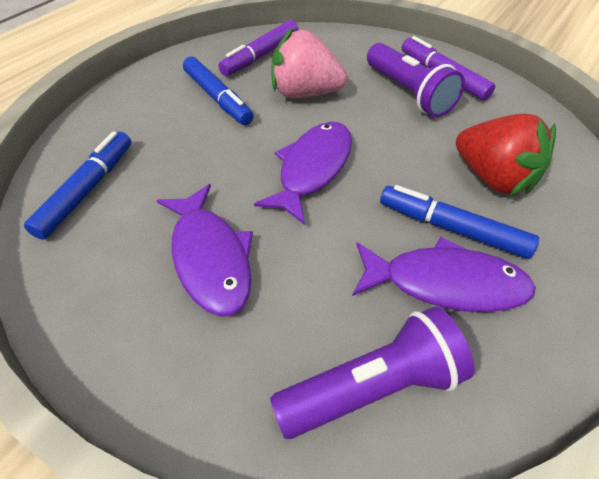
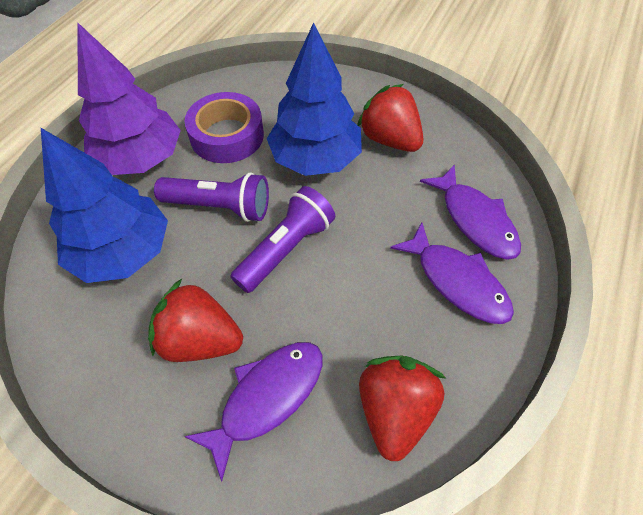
blue marker: [24,132,131,240] [183,56,253,125] [380,185,539,259] = 3 -> none = 0
blue tree: none = 0 -> [41,128,168,283] [267,22,362,176] = 2
pink strawberry: [271,28,347,98] = 1 -> none = 0
purple marker: [219,20,298,76] [402,36,495,100] = 2 -> none = 0
purple tape: none = 0 -> [185,92,264,163] = 1
purple tree: none = 0 -> [77,22,181,175] = 1
red strawberry: [456,114,556,196] = 1 -> [148,279,243,362] [357,84,423,152] [359,356,447,461] = 3

